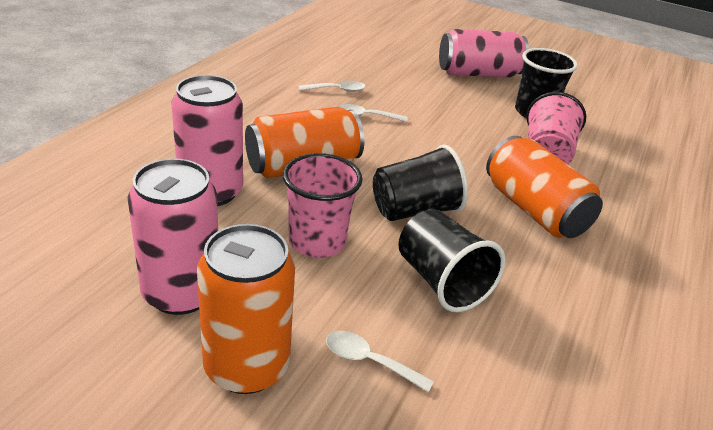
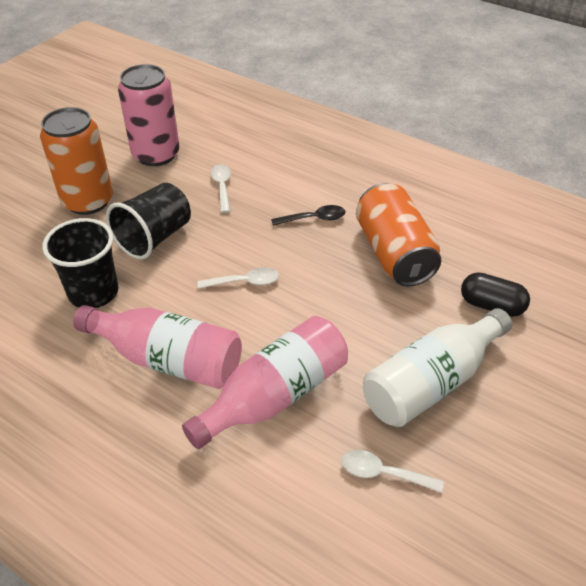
black capsule: none = 0 -> [461,272,530,317] = 1
black cup: [373,145,468,221] [398,209,505,312] [515,48,578,118] = 3 -> [42,218,118,308] [106,183,191,260] = 2
black spoon: none = 0 -> [271,205,345,226] = 1
orange can: [197,224,295,394] [245,107,364,178] [486,136,603,238] = 3 -> [40,107,113,215] [356,183,441,286] = 2
pink bottle: none = 0 -> [73,305,242,389] [182,316,348,449] = 2
pink can: [128,158,218,315] [171,75,243,206] [439,29,529,78] = 3 -> [118,64,179,166] = 1
pink cup: [282,153,362,258] [526,92,586,164] = 2 -> none = 0
white bottle: none = 0 -> [363,308,512,427] = 1

